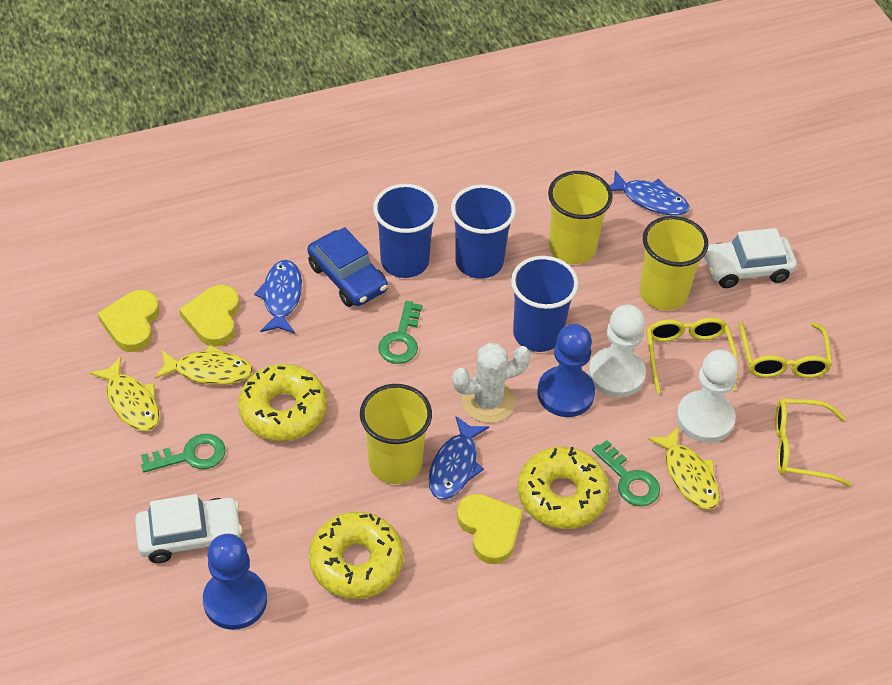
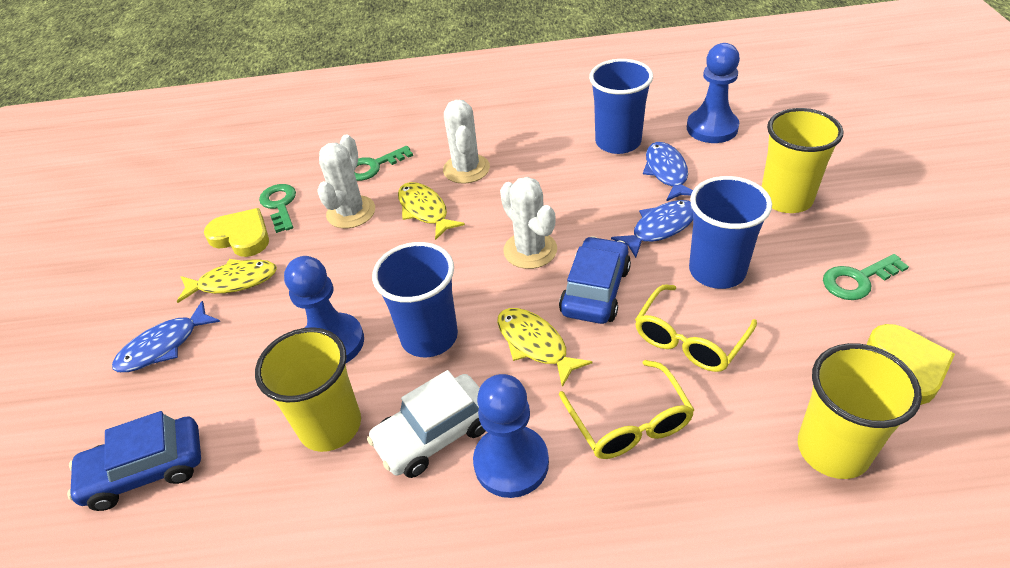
blue car: [308,227,388,307] = 1 -> [67,411,201,511] [559,236,631,324] = 2
blue pawn: [203,534,267,630] [537,324,595,417] = 2 -> [284,256,364,364] [473,374,549,498] [687,43,740,143] = 3
white cactus: [453,343,531,423] = 1 -> [317,134,375,228] [443,99,490,184] [500,177,557,269] = 3
white car: [135,494,243,563] [704,228,797,288] = 2 -> [367,370,486,478] = 1
white pawn: [588,305,646,397] [676,350,739,443] = 2 -> none = 0
yellow donut: [238,364,327,441] [309,511,404,599] [518,447,609,529] = 3 -> none = 0
yellow glasses: [646,317,738,394] [739,322,832,378] [775,399,852,486] = 3 -> [559,360,694,459] [635,284,757,372] = 2
yellow heart: [97,290,159,352] [179,285,240,346] [457,494,523,564] = 3 -> [204,208,269,257] [867,324,955,405] = 2

